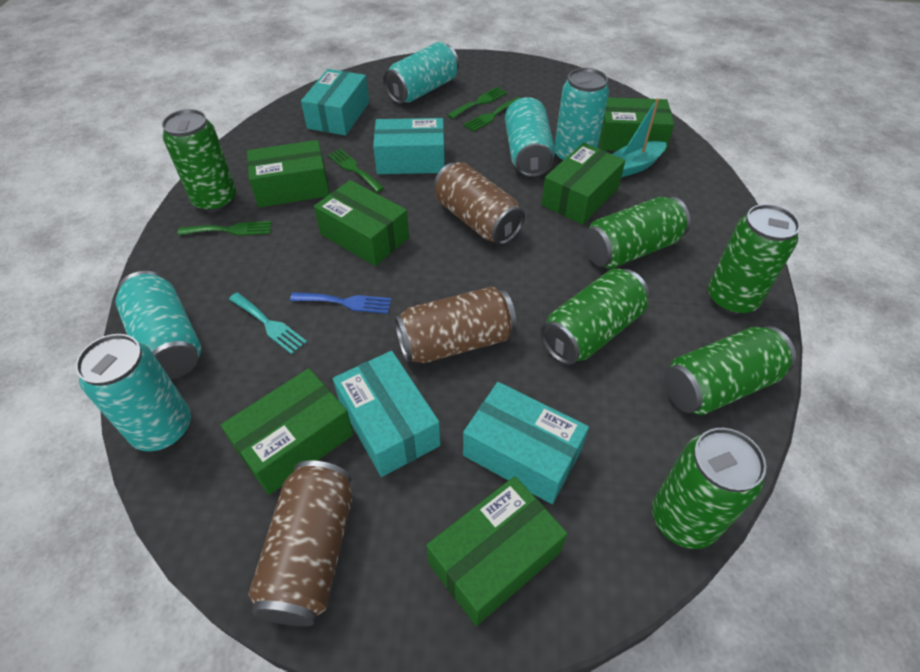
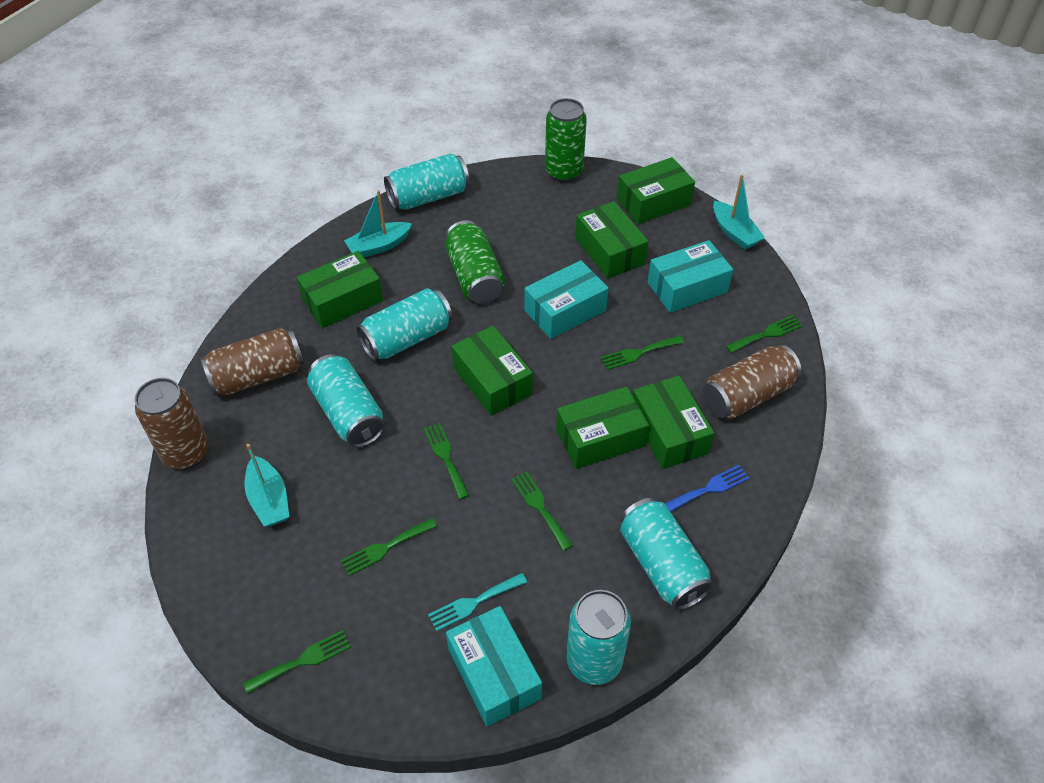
green can: [162,109,236,213] [540,269,649,365] [584,197,691,269] [652,428,766,549] [664,326,796,415] [708,204,800,315] = 6 -> [445,220,505,304] [545,98,587,182] = 2
green fork: [178,221,272,236] [328,149,384,192] [447,87,507,119] [463,97,521,132] = 4 -> [243,630,351,694] [341,518,437,576] [424,423,469,499] [511,472,573,551] [601,336,684,370] [726,315,803,353] = 6
turquoise boat: [612,98,667,177] = 1 -> [245,444,289,527] [344,190,412,257] [713,175,765,250] = 3
turquoise box: [301,69,369,136] [333,351,441,477] [373,118,445,174] [463,382,589,504] = 4 -> [446,606,542,727] [524,260,608,339] [648,240,733,313] = 3

